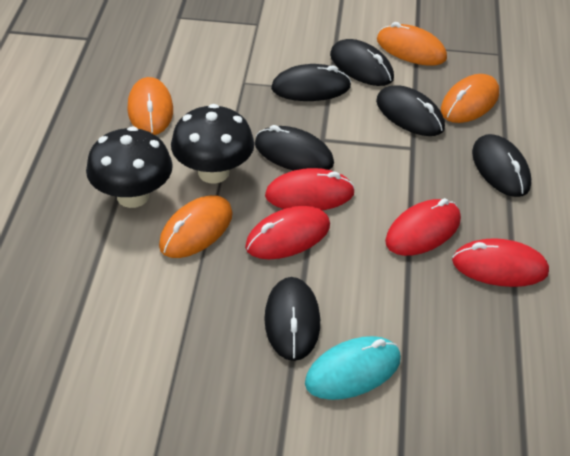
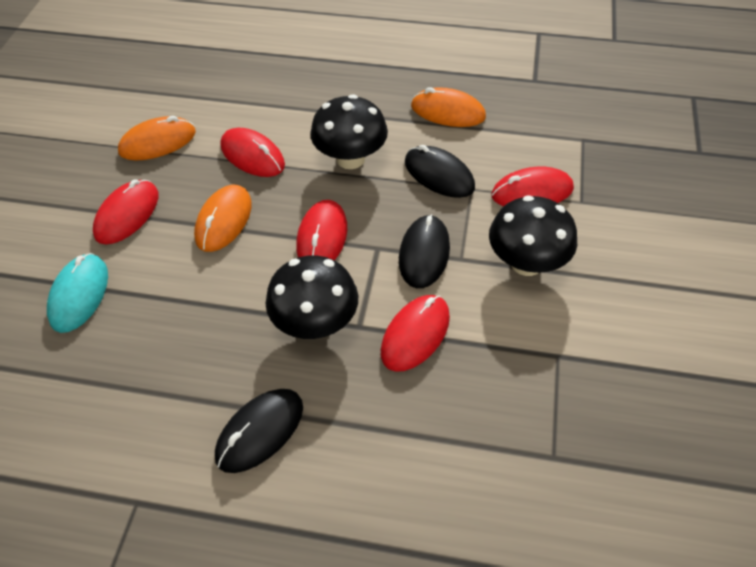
black mouse: [255,125,334,171] [264,277,320,361] [271,64,351,101] [330,39,394,86] [376,85,445,136] [472,134,531,197] = 6 -> [215,389,303,473] [399,214,450,288] [405,145,475,198] = 3
black mushroom: [86,126,173,208] [171,104,254,184] = 2 -> [266,255,358,339] [310,94,388,169] [489,195,577,276] = 3
orange mouse: [127,77,173,135] [159,195,233,258] [377,22,447,66] [441,74,499,123] = 4 -> [118,116,196,160] [194,185,252,252] [411,87,486,127] = 3
red mouse: [245,206,330,259] [265,168,355,210] [385,198,461,256] [452,238,549,287] = 4 -> [93,179,158,244] [220,128,285,177] [296,200,347,260] [381,295,450,372] [491,167,574,206] = 5

